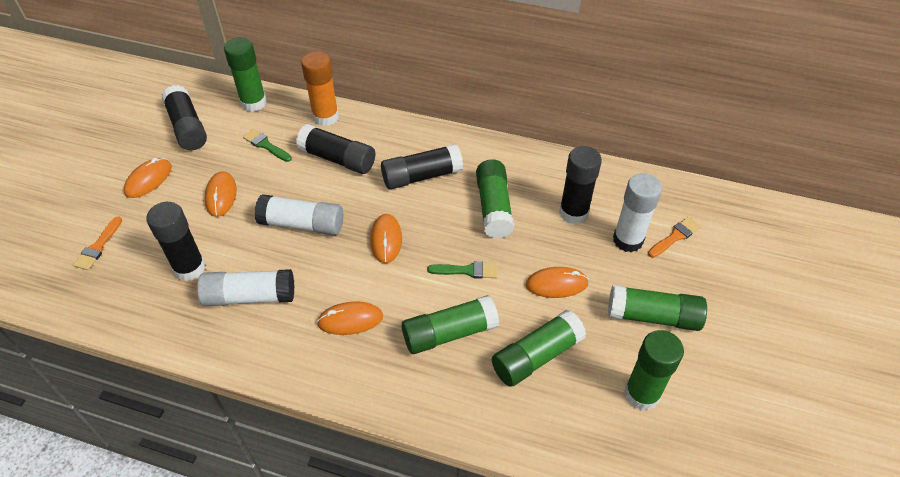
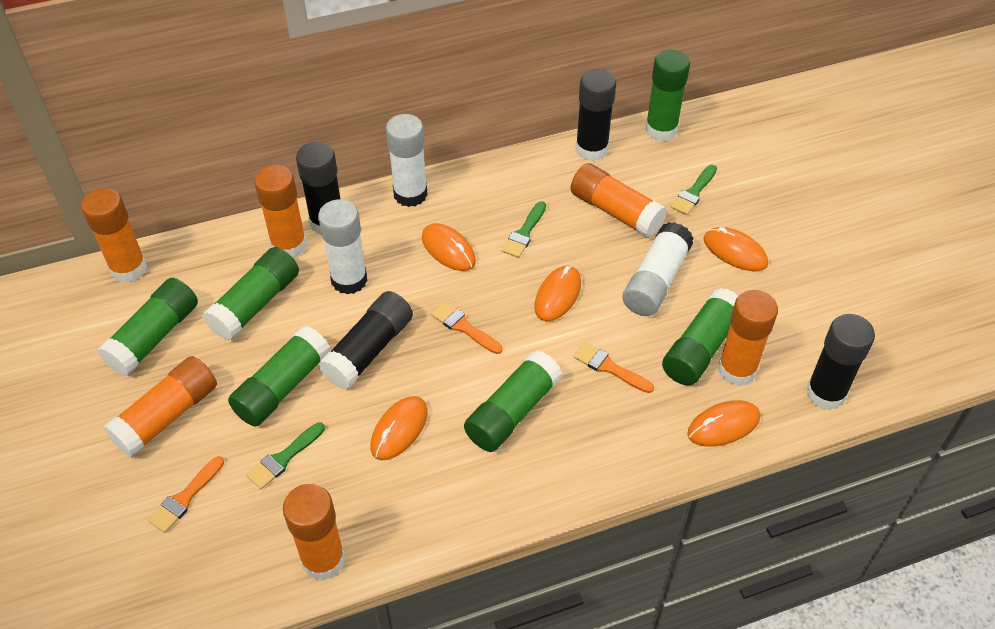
black glue stick: [146,202,206,281] [162,85,207,150] [296,124,376,174] [381,144,463,189] [559,146,602,224] = 5 -> [296,142,340,234] [319,291,413,390] [575,69,616,161] [806,314,875,410] = 4
green brush: [243,129,292,162] [427,261,497,279] = 2 -> [246,422,325,489] [502,201,546,258] [671,165,717,215] = 3
orange brush: [73,216,122,270] [648,217,701,258] = 2 -> [148,456,224,533] [431,302,502,354] [573,342,654,393] = 3
orange glue stick: [301,51,339,126] = 1 -> [81,188,147,283] [104,356,217,458] [254,165,307,258] [283,484,345,581] [570,163,667,238] [718,290,778,386] = 6

